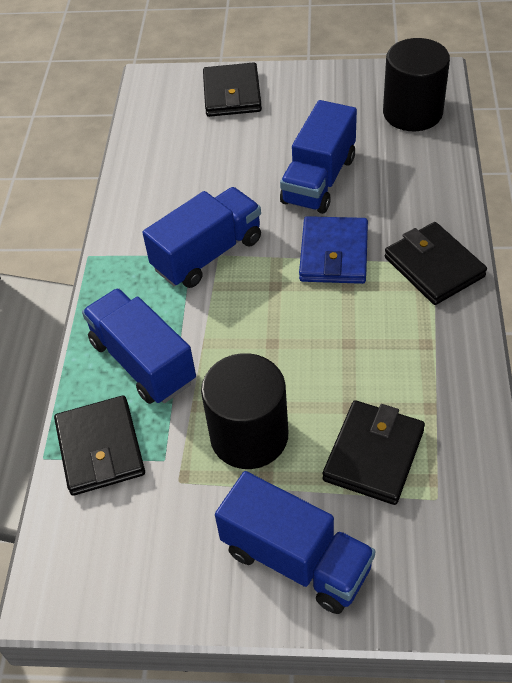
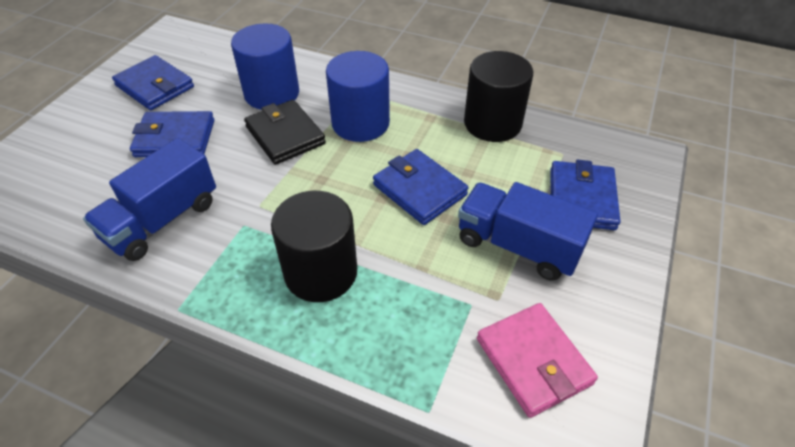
black wallet: [54,395,145,496] [203,62,262,117] [323,400,425,505] [385,222,487,305] = 4 -> [244,100,326,165] = 1
blue cylinder: none = 0 -> [231,23,299,110] [326,51,390,142] = 2
blue truck: [82,288,196,404] [143,187,261,288] [215,471,375,614] [280,100,357,214] = 4 -> [83,138,216,261] [458,182,598,281] = 2
blue wallet: [299,216,368,284] = 1 -> [112,55,194,110] [130,111,214,157] [373,149,469,225] [550,160,620,230] = 4
pink wallet: none = 0 -> [477,303,598,418] = 1

